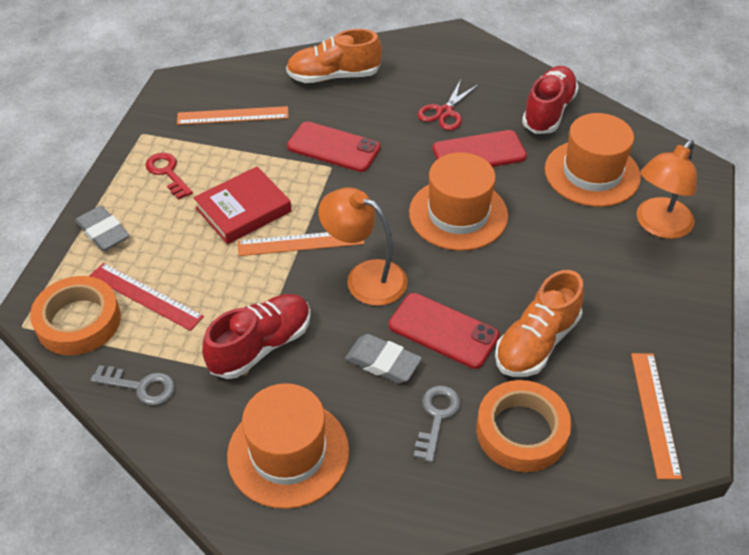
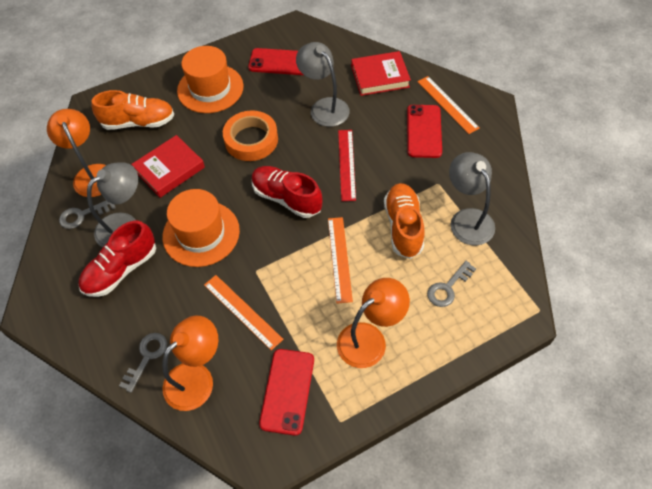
grey eraser: [75,206,130,251] [345,334,422,383] = 2 -> none = 0
grey key: [90,365,175,405] [414,385,461,463] = 2 -> [59,201,116,229] [119,333,167,393] [427,261,476,307] = 3
grey lamp: none = 0 -> [87,162,138,247] [296,42,350,127] [449,152,495,245] = 3
orange hat: [227,383,349,509] [409,152,508,251] [545,113,641,207] = 3 -> [162,189,240,267] [177,46,244,113] = 2
orange lamp: [318,188,408,306] [637,140,697,239] = 2 -> [47,109,106,197] [162,315,218,411] [337,278,410,368] = 3
orange tape: [30,276,121,355] [476,380,571,472] = 2 -> [223,110,278,161] = 1
red book: [193,167,291,244] = 1 -> [131,135,205,198] [351,51,411,96] = 2
red key: [145,153,193,200] = 1 -> none = 0
red scissors: [417,79,479,131] = 1 -> none = 0

